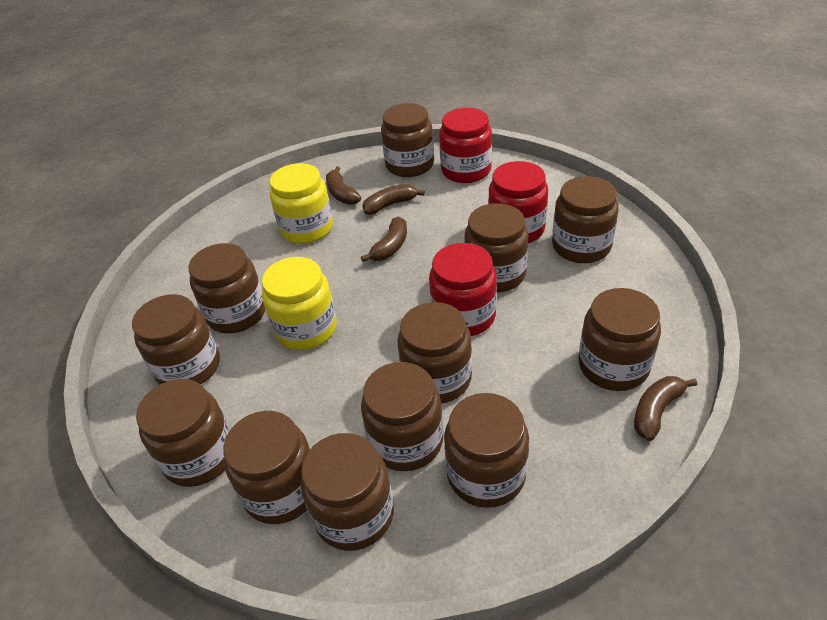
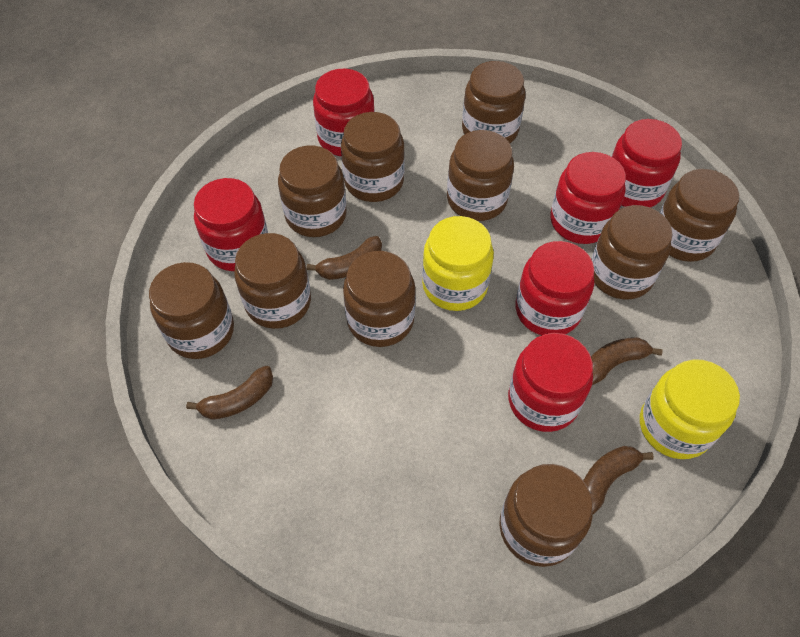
brown jar: [132,294,220,384] [136,379,231,487] [188,243,265,333] [223,411,310,524] [301,433,394,551] [361,362,443,471] [381,103,434,177] [397,302,472,404] [444,393,529,508] [464,203,528,293] [552,176,619,263] [578,288,661,391] = 12 -> [149,262,234,359] [234,233,311,329] [278,146,347,237] [341,112,405,202] [343,251,416,347] [447,130,514,221] [462,61,525,143] [499,464,593,567] [591,205,673,300] [660,169,739,262] = 10
red jar: [429,243,497,336] [439,108,492,183] [488,161,548,243] = 3 -> [194,178,268,271] [313,69,375,156] [508,333,593,432] [515,241,594,335] [550,152,626,244] [612,119,682,207] = 6

